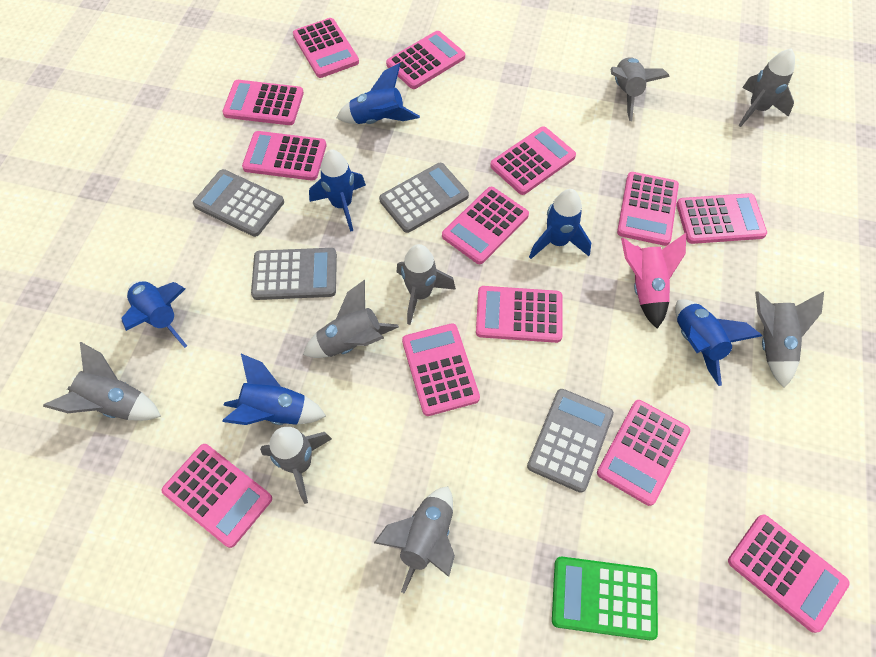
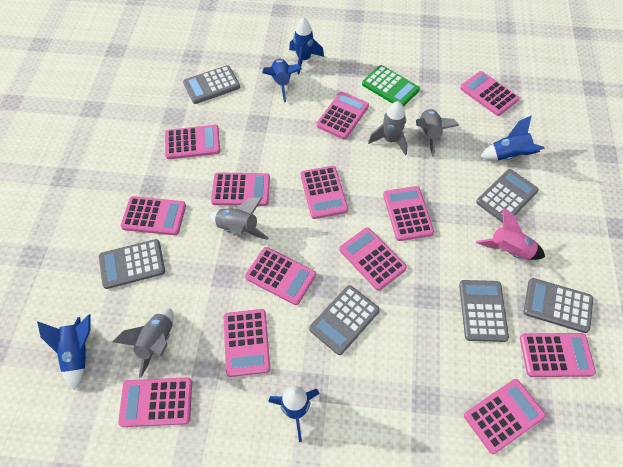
blue rocket: [122,281,187,348] [222,354,326,425] [309,149,366,232] [337,63,420,124] [529,189,591,259] [675,299,762,386] = 6 -> [37,314,91,390] [262,59,302,102] [268,386,320,442] [289,17,324,74] [480,115,545,160] = 5
grey calculator: [193,169,284,237] [251,248,337,300] [379,163,469,233] [527,389,614,493] = 4 -> [99,239,165,289] [183,65,240,104] [309,285,380,355] [459,280,509,342] [476,169,539,223] [523,278,593,333] = 6
grey rocket: [43,342,161,421] [260,427,332,504] [303,280,399,358] [374,486,455,594] [397,244,456,325] [611,57,670,121] [738,48,795,127] [755,291,824,388] = 8 -> [113,309,174,378] [209,197,269,240] [368,101,408,155] [416,108,459,157] = 4

